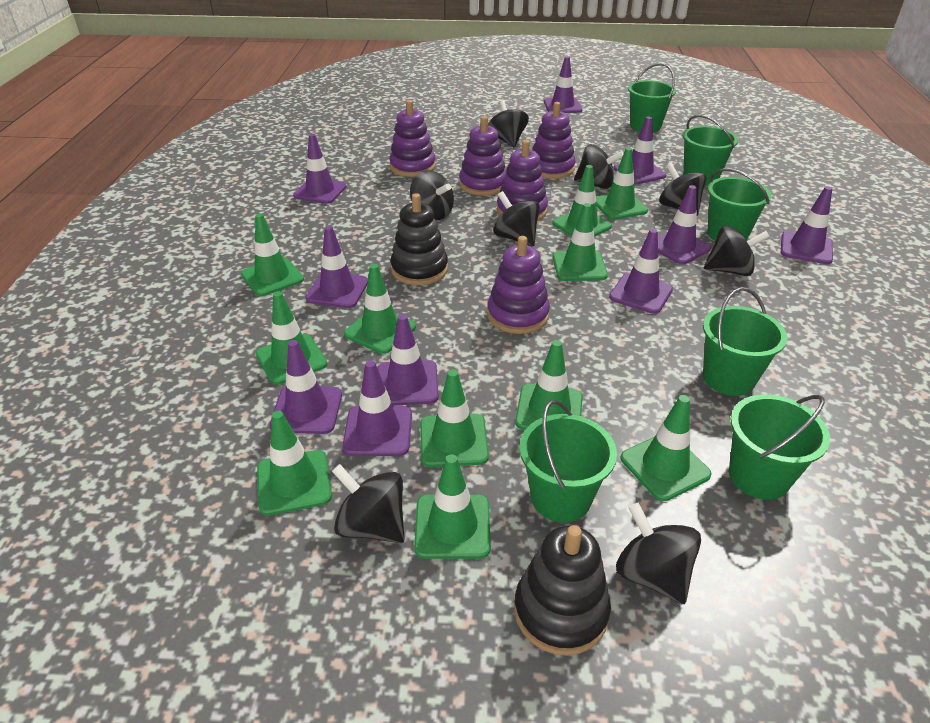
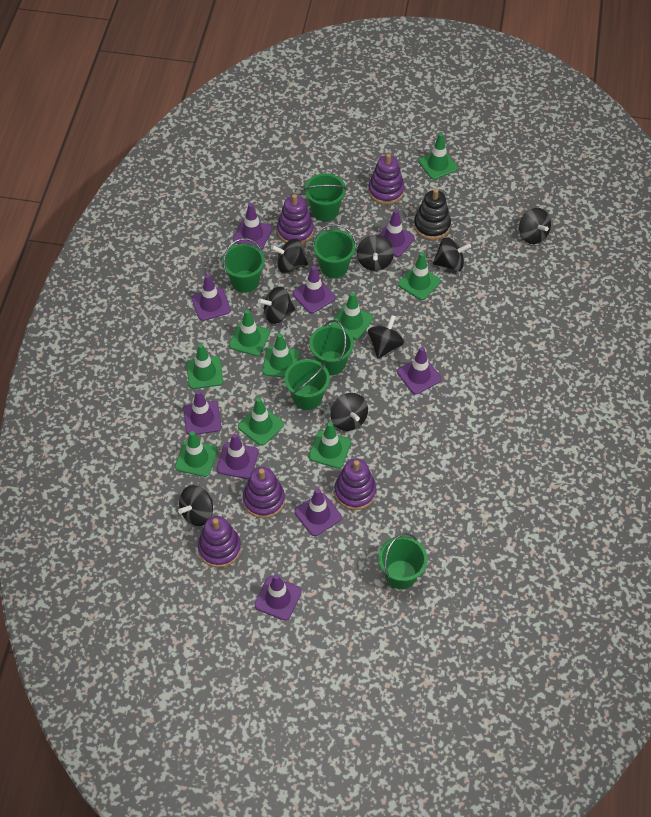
black stacking toy: [391,193,448,285] [514,525,611,656] = 2 -> [414,189,451,240] = 1
green traffic cone: [241,213,304,296] [256,291,327,385] [257,411,332,516] [344,264,416,354] [414,454,491,559] [420,370,489,467] [515,340,583,430] [552,165,612,237] [553,203,608,281] [596,147,648,220] [620,395,712,501] = 11 -> [175,431,218,477] [186,344,223,389] [229,310,270,356] [238,398,284,446] [262,333,300,378] [309,422,351,469] [331,292,373,340] [398,252,441,300] [418,133,458,180] = 9
purple traffic cone: [270,340,342,434] [293,134,347,204] [305,226,368,308] [342,360,412,456] [377,314,438,406] [544,57,582,113] [609,229,673,314] [614,117,666,184] [658,185,711,264] [781,186,833,264] = 10 -> [183,390,221,435] [191,274,231,321] [217,433,258,479] [233,203,272,249] [254,574,302,621] [293,266,335,314] [294,488,342,536] [379,210,415,257] [397,347,441,394] = 9

